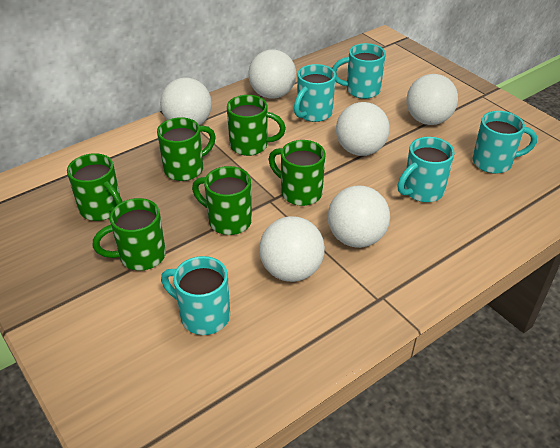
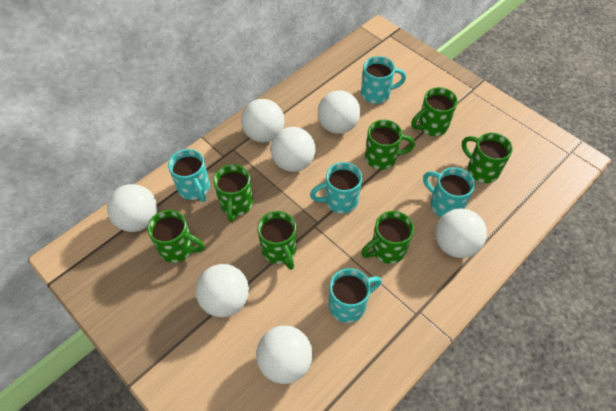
green mug: [67,153,123,221] [93,198,166,271] [157,117,216,181] [192,166,252,235] [227,95,286,156] [269,140,325,206] = 6 -> [147,210,205,263] [213,164,253,222] [257,211,296,270] [361,211,414,264] [365,120,415,170] [411,87,458,136] [462,133,513,183] = 7
white ball: [160,77,212,125] [248,49,296,98] [259,216,325,282] [328,186,390,248] [336,102,390,156] [406,74,458,125] = 6 -> [107,184,157,232] [196,264,249,317] [241,99,284,143] [256,326,313,384] [271,127,316,172] [318,90,360,134] [435,208,487,258] = 7

